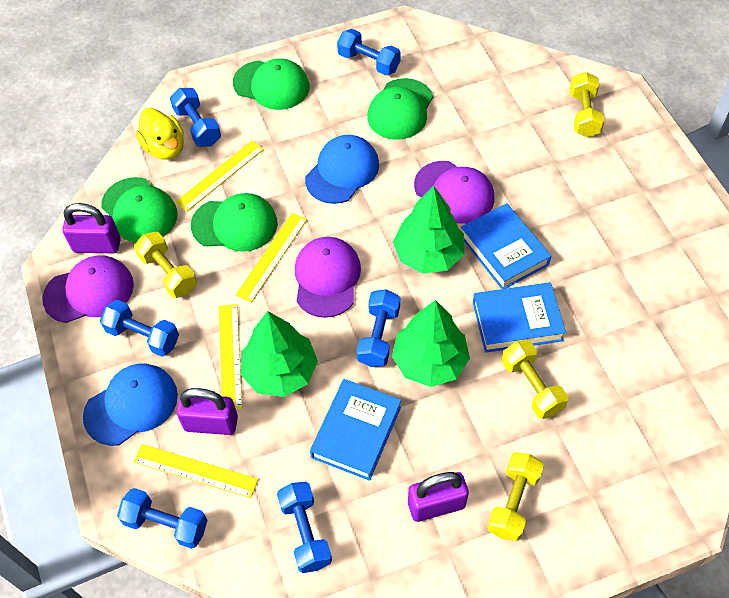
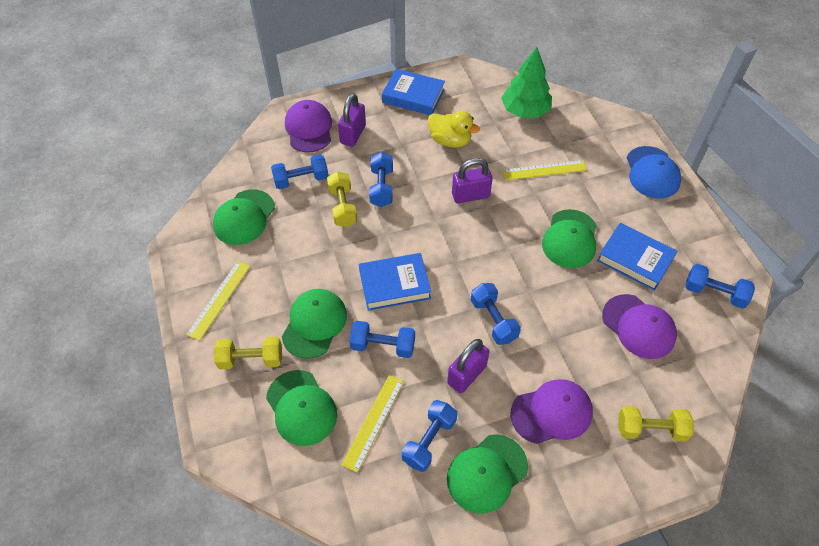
blue cap: [83,364,178,446] [305,135,379,204] = 2 -> [627,146,681,199] = 1
green cap: [101,177,178,243] [191,193,278,252] [233,58,310,110] [367,78,433,140] = 4 -> [213,189,275,245] [266,370,337,446] [282,289,347,359] [447,434,528,514] [542,209,597,268] = 5
green tree: [241,311,318,397] [392,300,470,387] [393,185,464,273] = 3 -> [501,47,552,118] = 1
yellow dumbbell: [134,232,197,298] [487,452,544,541] [502,340,568,419] [570,72,604,138] = 4 -> [214,337,282,369] [327,171,357,227] [618,406,694,442] = 3
yellow ruler: [134,444,258,498] [175,141,264,212] [219,304,242,410] [235,213,307,303] = 4 -> [186,261,250,341] [342,375,404,473] [502,160,587,181] = 3

